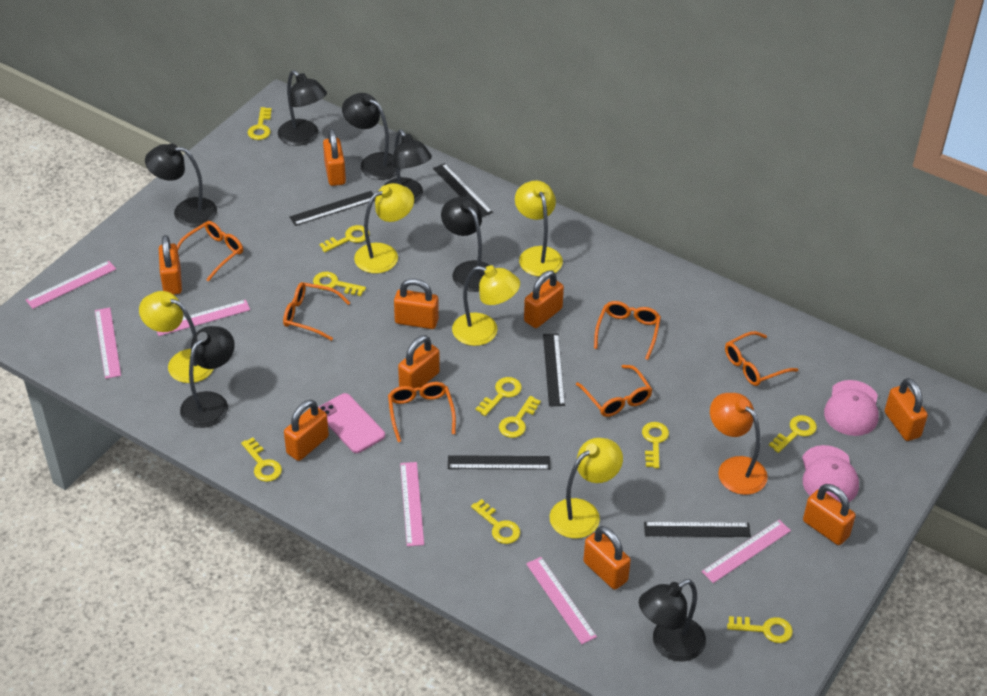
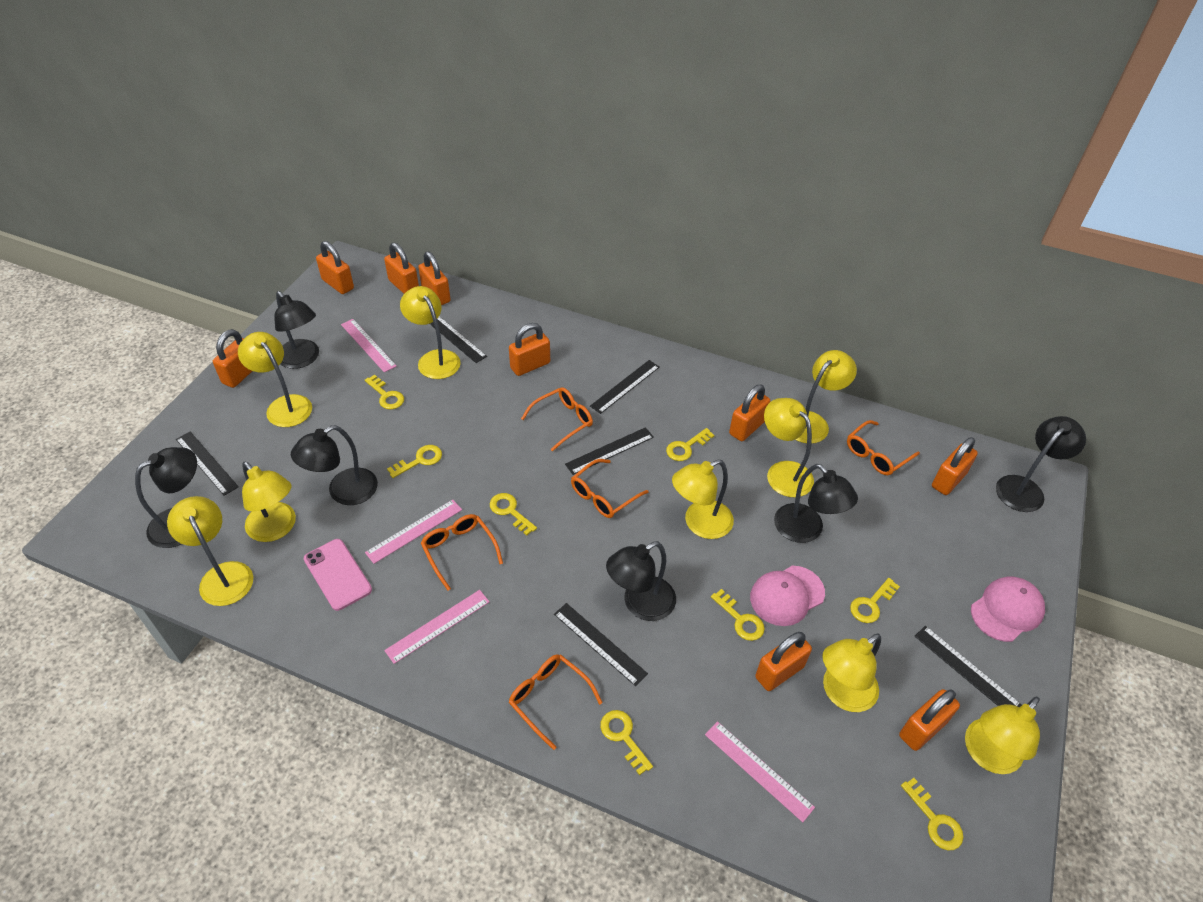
black lamp: [145,143,217,226] [180,326,234,428] [278,70,327,146] [342,93,401,180] [383,130,432,203] [441,196,490,292] [639,579,706,662] = 7 -> [135,447,197,548] [274,291,319,369] [291,425,378,505] [606,541,676,621] [774,464,858,543] [996,416,1086,512] = 6
black ruler: [290,191,375,226] [433,163,493,217] [448,455,550,470] [543,334,565,406] [644,522,751,537] = 5 -> [176,432,239,496] [430,316,487,363] [554,603,648,686] [565,427,654,475] [590,360,660,414] [915,626,1022,707] = 6
orange glasses: [177,221,243,282] [283,282,350,341] [388,382,456,442] [576,365,652,417] [594,301,661,360] [725,331,799,386] = 6 -> [421,514,503,590] [509,654,603,750] [521,387,593,452] [571,459,648,518] [847,420,920,475] = 5
orange lamp: [710,393,768,495] = 1 -> none = 0
pink ruler: [26,261,116,309] [95,308,121,379] [157,300,250,336] [400,462,424,546] [526,557,597,644] [701,520,791,583] = 6 -> [341,319,397,372] [365,500,462,564] [384,590,490,664] [705,721,815,822] = 4
yellow key: [241,437,282,482] [248,107,272,140] [313,272,366,296] [319,225,370,252] [471,499,520,544] [476,377,522,416] [499,396,541,438] [642,422,669,468] [727,616,793,643] [769,415,817,453] = 10 -> [365,375,404,410] [387,445,442,478] [490,493,537,536] [600,710,653,775] [666,428,714,461] [711,589,765,641] [850,578,900,623] [901,778,964,850] = 8
yellow lamp: [139,291,214,383] [354,183,414,274] [452,265,520,346] [515,181,563,277] [550,438,623,539] = 5 -> [167,496,253,606] [238,332,312,427] [242,462,296,542] [400,286,461,379] [672,460,734,539] [764,398,814,497] [795,350,857,444] [822,633,881,712] [965,696,1040,774] = 9

